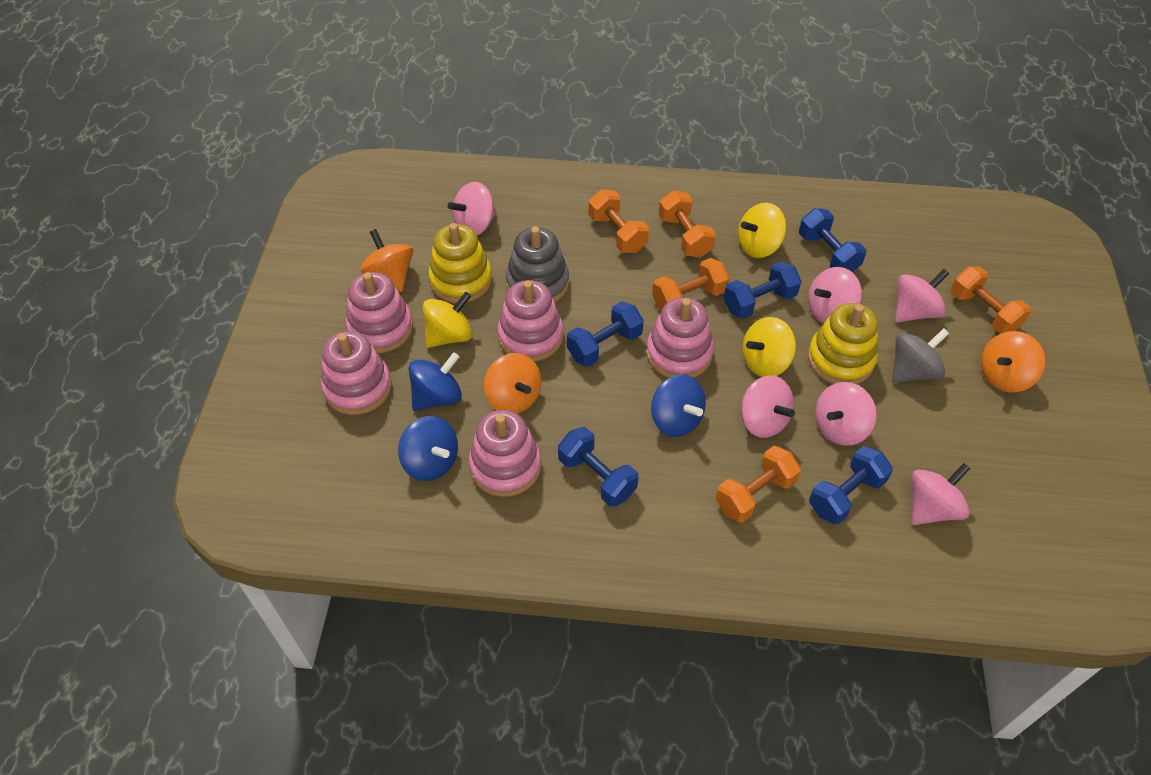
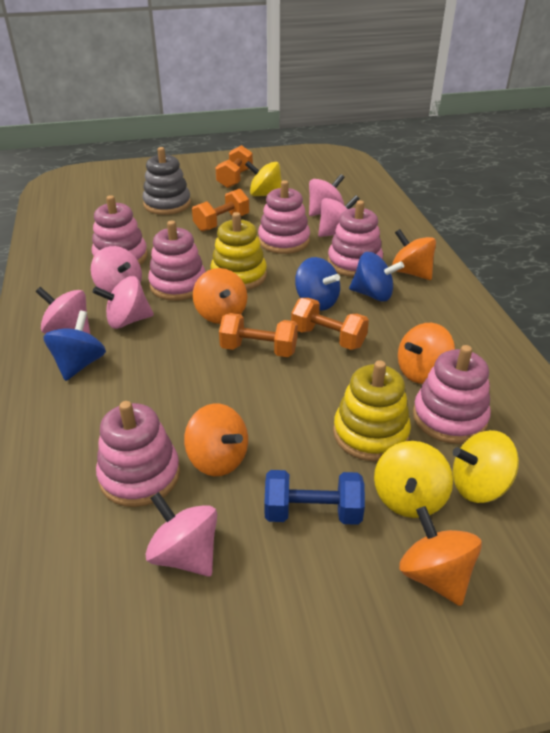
blue dumbbell: [558,427,638,507] [567,301,644,367] [724,261,802,319] [799,208,866,272] [809,446,893,524] = 5 -> [264,470,365,525] = 1
grey spinning top: [892,328,949,383] = 1 -> none = 0
orange dumbbell: [589,189,649,253] [652,258,729,311] [659,191,716,258] [716,446,801,523] [951,266,1031,334] = 5 -> [192,189,249,232] [215,145,253,188] [219,313,298,357] [291,298,369,350] = 4
orange spinning top: [361,229,413,292] [484,353,541,414] [981,331,1045,393] = 3 -> [184,403,248,476] [193,268,247,324] [392,229,436,280] [398,323,455,384] [399,506,482,606] = 5
pink stacking toy: [321,331,392,415] [346,272,413,353] [469,410,541,497] [497,280,564,361] [646,297,714,378] = 5 -> [92,195,148,265] [96,401,180,507] [148,221,206,301] [258,180,310,254] [328,200,383,277] [413,345,491,444] = 6

